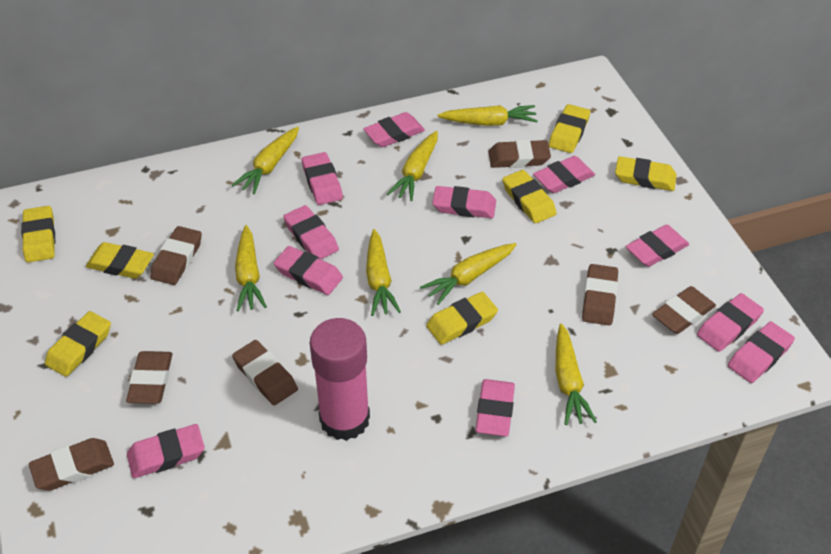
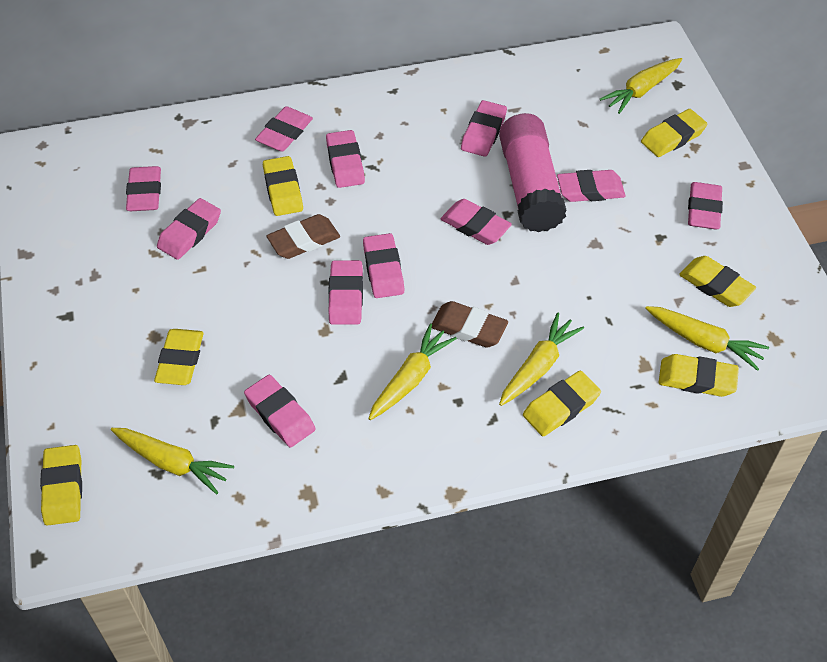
brown eraser: [29,438,114,491] [126,351,172,404] [150,226,202,285] [232,340,298,405] [488,139,551,168] [582,264,618,325] [652,286,716,334] = 7 -> [267,214,340,259] [432,301,508,348] = 2
yellow carrot: [232,127,299,194] [235,225,267,311] [366,229,401,316] [387,131,438,201] [420,243,517,305] [438,105,538,126] [556,324,597,425] = 7 -> [111,428,234,494] [368,324,457,420] [499,312,584,406] [600,58,682,114] [645,306,769,371] = 5

